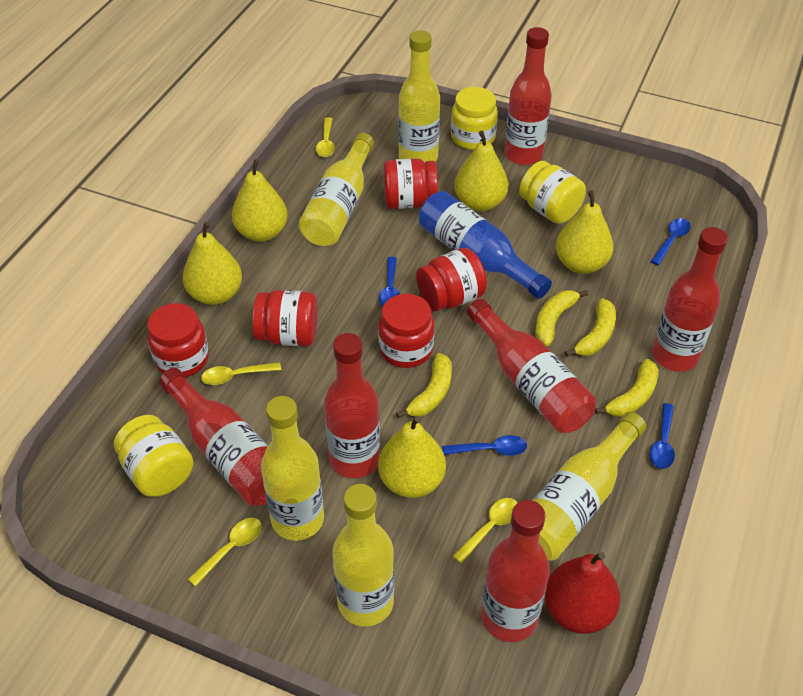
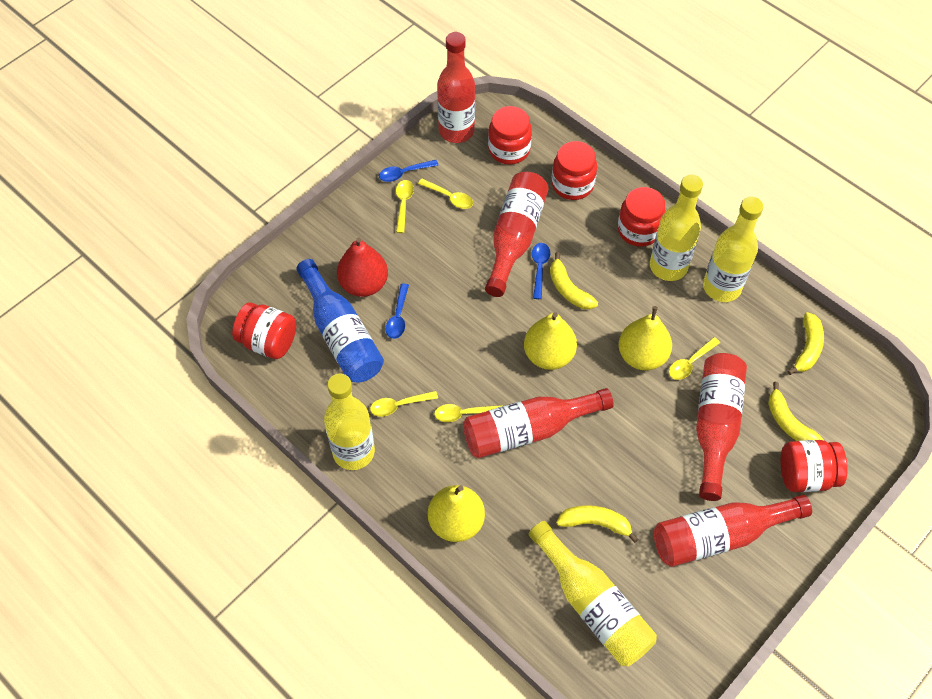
blue spoon: [379,257,400,306] [442,435,527,456] [650,218,691,265] [650,403,675,469] = 4 -> [379,160,439,182] [386,283,409,339] [532,243,550,299] = 3
red bottle: [159,368,268,506] [324,333,380,478] [467,299,596,433] [481,500,550,642] [504,27,552,165] [652,227,728,372] = 6 -> [437,32,475,143] [463,388,614,458] [485,172,549,297] [654,495,812,567] [696,353,747,501] = 5
yellow bottle: [261,396,324,541] [299,133,374,246] [332,484,394,626] [398,30,440,163] [532,412,646,561] = 5 -> [324,373,375,470] [528,521,657,666] [650,175,703,281] [703,197,763,302] = 4
yellow jar: [114,415,194,497] [451,87,498,150] [519,161,586,224] = 3 -> none = 0
yellow pear: [183,222,242,305] [232,159,288,242] [378,416,446,498] [454,131,508,211] [556,190,614,274] = 5 -> [428,485,485,542] [524,312,577,370] [619,306,672,371] = 3
yellow spoon: [188,518,262,587] [201,362,282,385] [316,117,335,157] [453,498,517,564] = 4 -> [370,391,438,417] [396,180,414,233] [418,179,473,209] [434,404,503,422] [669,337,720,380] = 5

